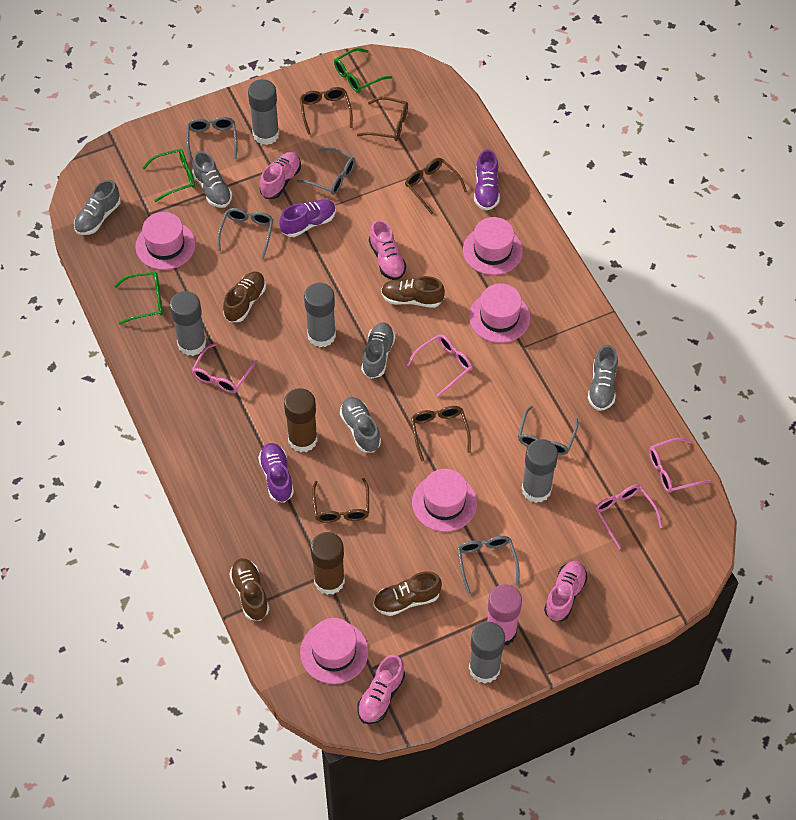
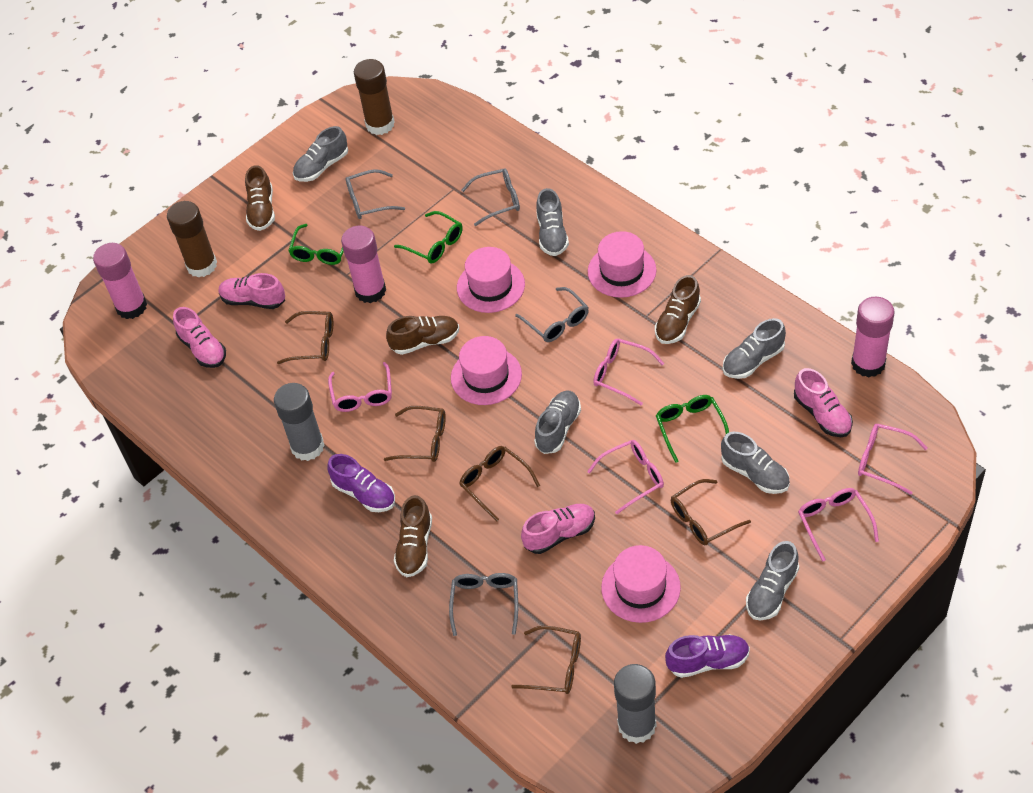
grey glasses: [186,117,237,163] [217,208,274,259] [297,147,355,195] [457,536,520,594] [518,406,579,455] = 5 -> [345,169,405,219] [449,573,518,636] [461,168,520,226] [515,287,589,342] = 4
grey glue stick: [170,291,206,356] [248,79,279,145] [304,282,336,347] [469,622,505,684] [522,439,558,503] = 5 -> [274,383,325,461] [614,664,656,744] = 2
grey shoe: [74,180,121,235] [192,151,232,208] [340,397,381,453] [361,322,395,379] [588,345,618,411] = 5 -> [293,126,348,182] [534,391,581,454] [536,188,569,256] [721,432,790,494] [723,318,786,379] [746,541,799,621] = 6
pink glasses: [192,343,257,393] [407,334,472,397] [595,484,663,549] [649,438,711,493] = 4 -> [328,362,392,412] [587,440,664,514] [593,339,664,405] [798,488,879,562] [858,424,927,495] = 5
pink glue stick: [487,584,522,646] = 1 -> [93,243,147,319] [341,226,386,303] [851,297,895,377] = 3
pink hat: [136,212,196,270] [300,618,369,684] [412,469,477,532] [463,217,523,275] [469,283,530,343] = 5 -> [451,336,522,405] [457,247,525,313] [588,231,657,298] [601,545,681,623] = 4
purple shoe: [258,443,294,503] [279,200,336,237] [474,149,500,210] = 3 -> [328,454,395,512] [665,634,750,678] = 2

